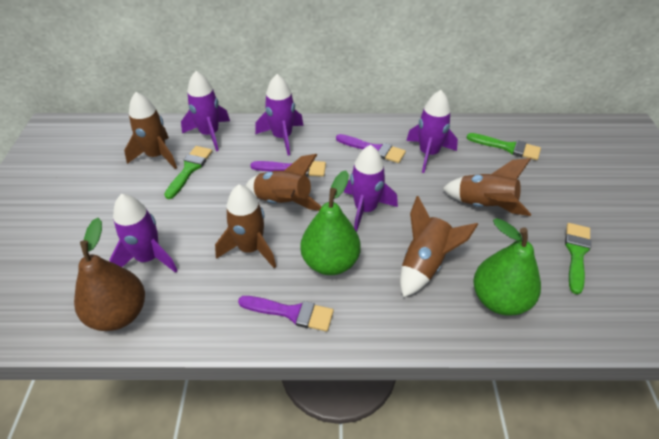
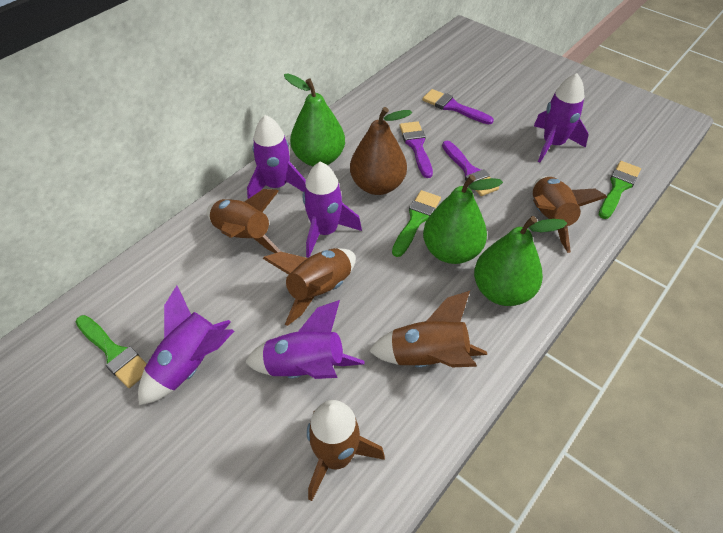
green pear: [300,171,361,275] [473,218,541,316] = 2 -> [284,73,345,166] [423,175,503,264] [474,216,567,306] = 3

